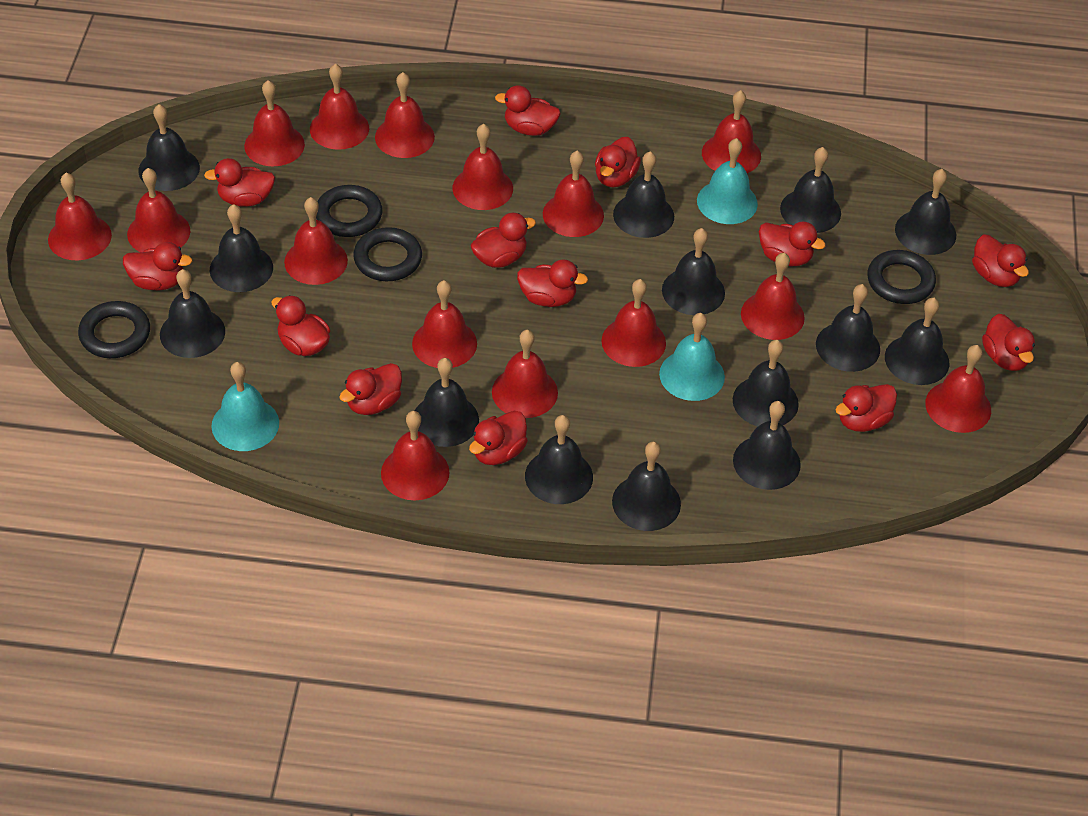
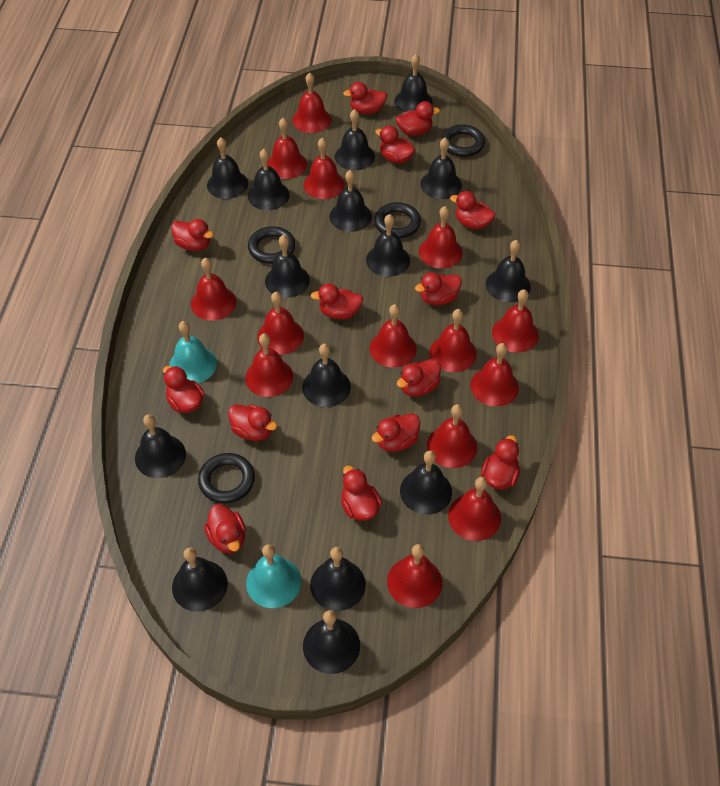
black bell: [139,104,200,191] [160,269,225,358] [210,204,273,292] [415,358,479,447] [525,415,593,504] [612,441,681,531] [613,151,674,238] [662,228,725,315] [733,340,799,426] [733,401,801,490] [780,147,841,233] [816,284,880,372] [885,298,949,385] [895,169,956,255] = 14 -> [135,414,186,478] [172,547,228,612] [207,137,248,199] [248,149,290,210] [265,235,310,298] [302,344,351,407] [303,610,360,674] [310,547,366,611] [329,170,372,232] [335,109,375,170] [366,214,410,277] [394,54,433,113] [400,450,452,515] [420,138,462,199] [486,240,531,303] = 15
red bell: [48,173,112,260] [127,168,190,252] [244,80,305,167] [284,197,348,285] [310,64,369,150] [375,72,435,158] [381,411,450,500] [412,280,477,368] [452,124,513,210] [492,330,558,418] [543,151,604,237] [601,279,666,367] [702,90,761,173] [741,253,805,340] [925,345,991,433] = 15 -> [191,258,237,321] [245,333,293,397] [257,292,304,355] [268,118,307,179] [292,73,332,133] [304,138,345,199] [370,304,417,368] [387,544,442,608] [419,206,463,269] [427,404,477,468] [429,309,477,372] [448,477,501,541] [470,343,519,407] [492,289,539,353] = 14
red duck: [123,242,192,290] [204,158,275,207] [271,295,330,356] [339,363,402,415] [469,410,528,465] [470,213,536,268] [495,85,561,136] [517,260,588,307] [595,137,641,188] [759,222,826,266] [836,384,897,432] [972,235,1029,287] [982,314,1035,371] = 13 -> [163,366,205,413] [171,219,214,251] [204,504,246,554] [228,405,277,441] [311,284,363,319] [341,466,382,521] [343,82,387,114] [372,413,420,452] [375,125,415,164] [396,101,440,136] [397,359,441,397] [415,272,462,305] [450,191,495,229] [481,435,520,489] = 14
turquoise bell: [211,362,279,451] [659,313,725,401] [697,138,758,224] = 3 -> [169,321,217,383] [246,544,301,608] = 2

